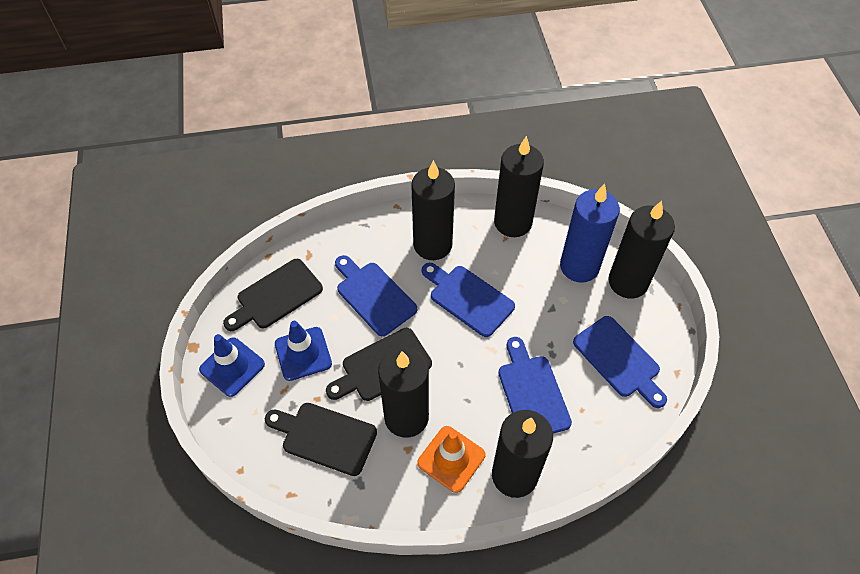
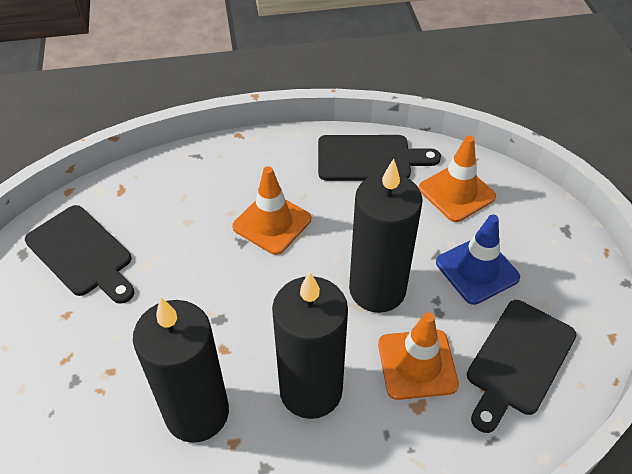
black candle: [378,348,429,438] [411,160,455,260] [492,410,553,498] [494,136,544,237] [608,201,675,298] = 5 -> [133,298,229,443] [272,272,348,419] [349,159,423,313] = 3
blue candle: [560,184,620,283] = 1 -> none = 0
blue cutting board: [335,255,417,336] [422,263,515,337] [498,337,572,434] [573,316,667,408] = 4 -> none = 0
blue traffic cone: [199,334,265,397] [275,321,332,381] = 2 -> [436,215,520,305] = 1
orange traffic cone: [417,426,485,493] = 1 -> [232,166,311,255] [378,312,459,400] [419,135,496,222] = 3

